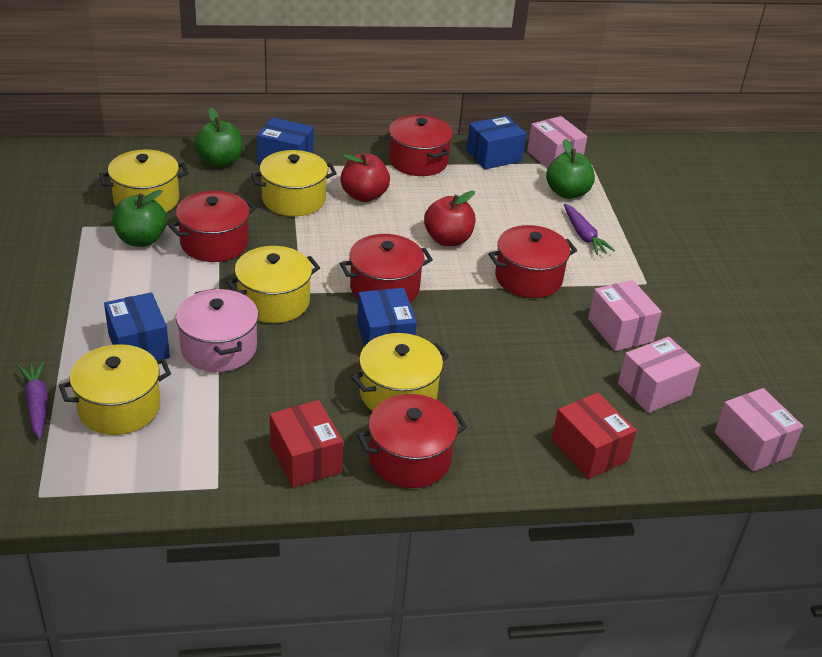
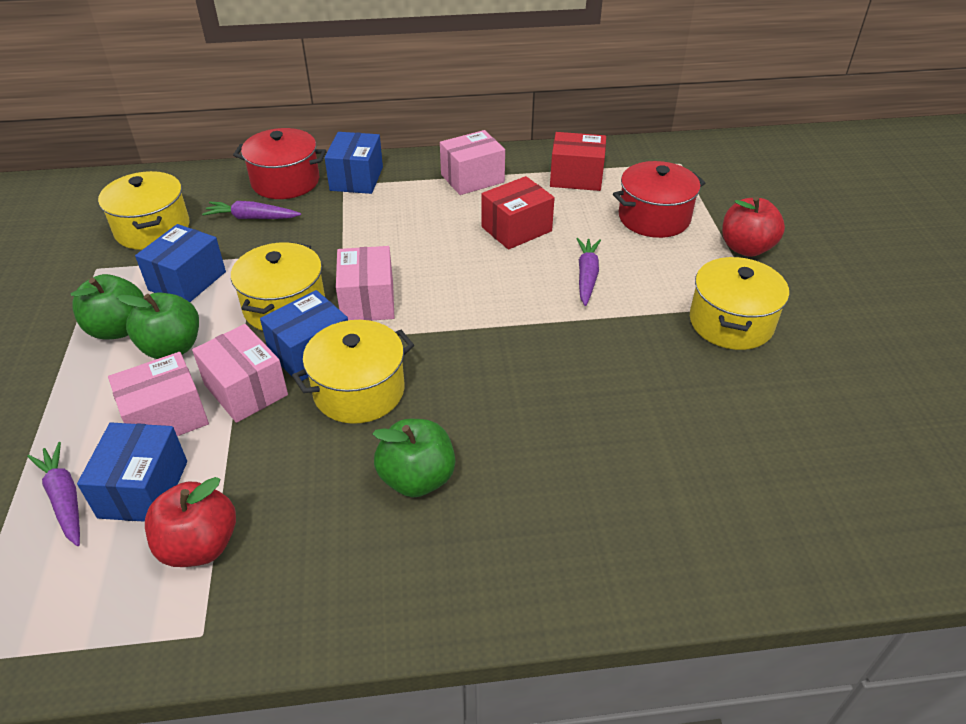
pink pot: [176,289,258,372] = 1 -> none = 0
purple carrot: [18,361,48,439] [564,204,615,255] = 2 -> [27,442,80,546] [202,201,301,219] [577,238,601,306] = 3
red pot: [169,191,256,262] [340,234,433,303] [357,394,467,488] [389,115,453,176] [488,225,577,298] = 5 -> [233,128,327,199] [613,161,705,238] = 2
yellow pot: [59,344,171,435] [99,149,188,212] [226,246,320,323] [251,150,337,216] [351,333,449,411] = 5 -> [98,171,190,250] [231,242,325,331] [292,320,414,424] [690,257,789,350] = 4

